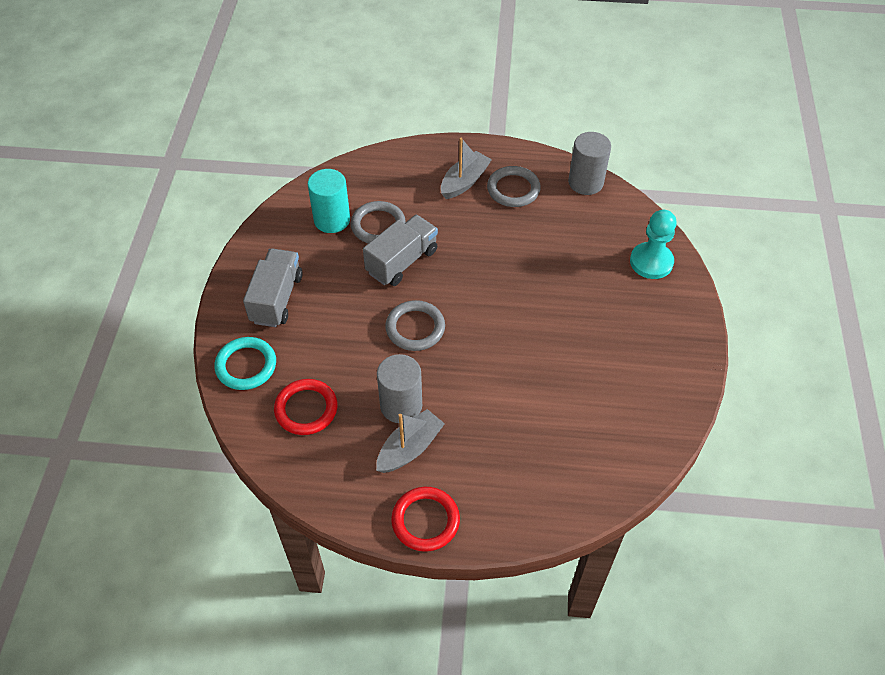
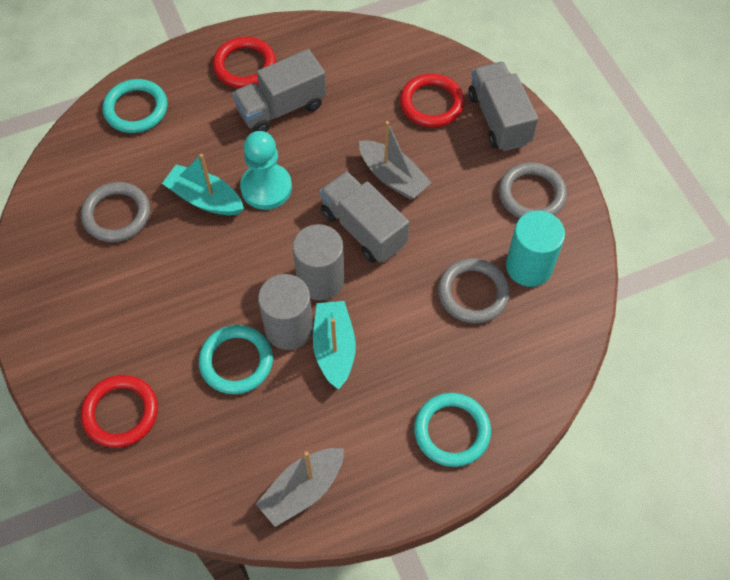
grey truck: [243,249,303,327] [363,215,438,286] = 2 -> [232,49,326,132] [319,171,409,263] [468,62,538,151] = 3
red ring: [274,379,338,435] [391,487,460,552] = 2 -> [81,375,158,448] [213,37,276,88] [400,74,465,127] = 3
turquoise boat: none = 0 -> [162,154,244,215] [313,301,356,390] = 2
turquoise ring: [214,337,276,390] = 1 -> [102,79,168,133] [199,325,273,394] [414,393,491,467] = 3

